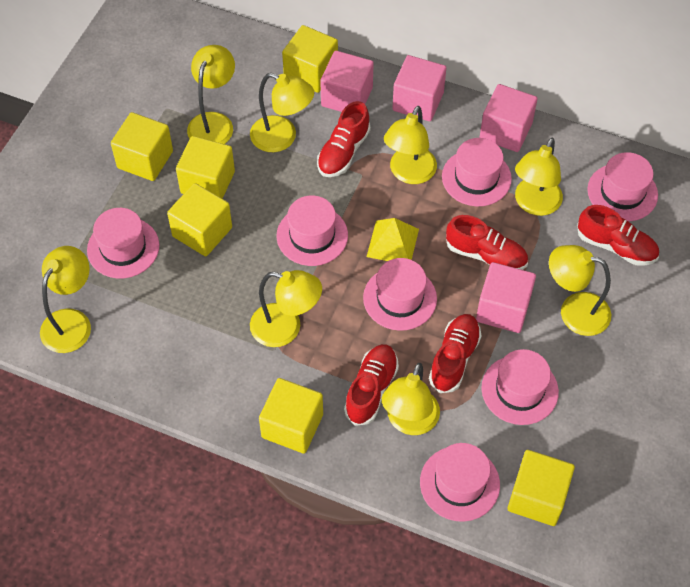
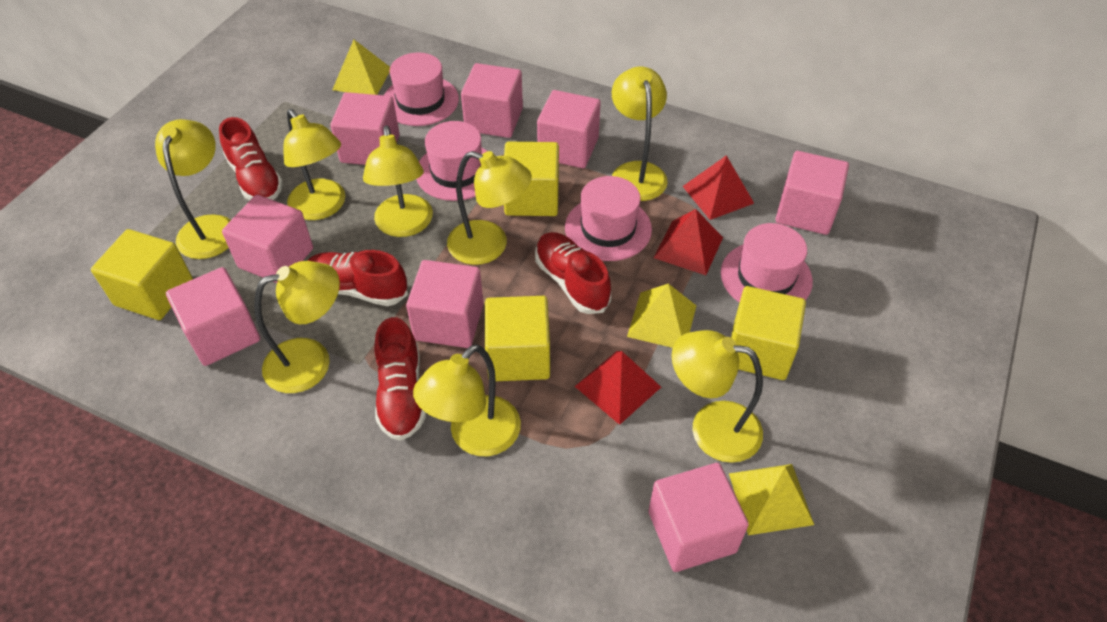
pink cube: [320,51,374,112] [392,55,446,121] [476,262,536,333] [480,84,537,152] = 4 -> [166,267,260,366] [222,195,313,283] [330,92,400,165] [406,260,483,348] [461,63,523,138] [537,90,601,168] [648,463,749,572] [776,151,849,235] = 8
pink hat: [87,208,159,279] [276,195,348,266] [363,258,437,331] [420,443,500,522] [442,138,512,206] [481,349,559,425] [587,152,658,221] = 7 -> [384,52,459,126] [416,121,487,201] [565,176,652,261] [721,223,813,303] = 4
red pyramid: none = 0 -> [574,351,661,425] [654,209,723,275] [683,155,754,220] = 3
red shoe: [317,101,371,177] [344,344,399,426] [429,314,482,393] [446,215,528,270] [577,205,659,266] = 5 -> [219,117,283,200] [307,250,408,306] [374,317,426,441] [535,232,611,314] = 4
yellow cube: [111,112,173,181] [167,183,232,256] [176,136,235,199] [259,378,323,454] [282,25,338,93] [507,450,575,526] = 6 -> [91,229,193,320] [485,296,550,381] [504,142,559,216] [731,286,806,380] = 4
yellow pyramid: [367,218,419,261] = 1 -> [332,40,390,95] [627,284,696,348] [729,464,814,535] = 3

